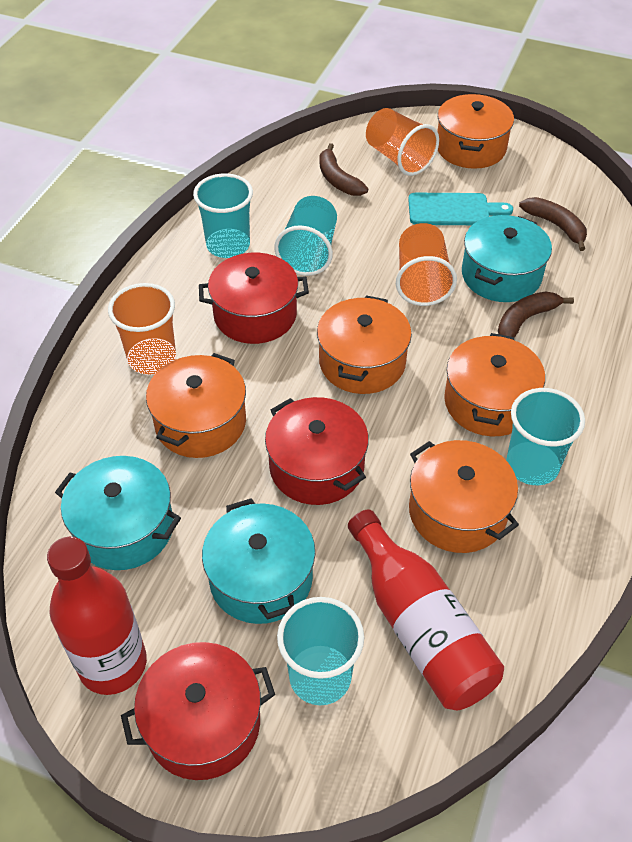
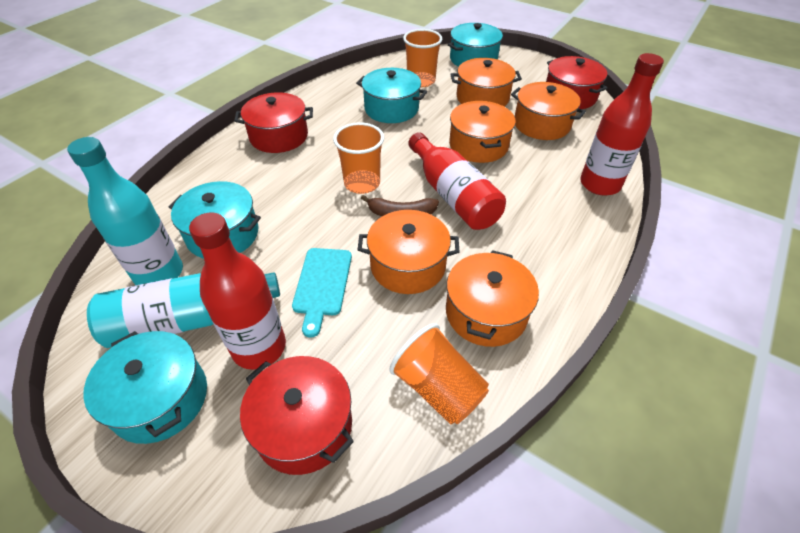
brown banana: [319,143,368,196] [498,291,574,337] [519,197,587,251] = 3 -> [361,195,439,216] = 1
red bottle: [47,537,147,695] [348,509,504,710] = 2 -> [189,213,286,370] [408,132,506,230] [580,53,664,196] = 3
turquoise bottle: none = 0 -> [67,137,183,285] [87,272,280,348] = 2
turquoise cup: [193,173,253,258] [275,196,337,276] [277,597,364,705] [506,388,585,485] = 4 -> none = 0
turquoise pot: [55,456,181,570] [202,498,315,624] [462,215,552,302] = 3 -> [83,331,207,444] [169,181,261,259] [356,68,427,123] [448,23,503,67] = 4

